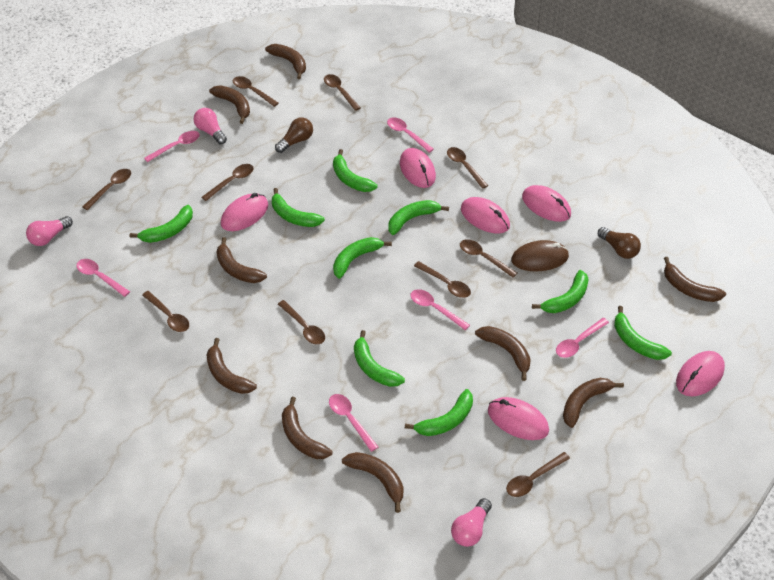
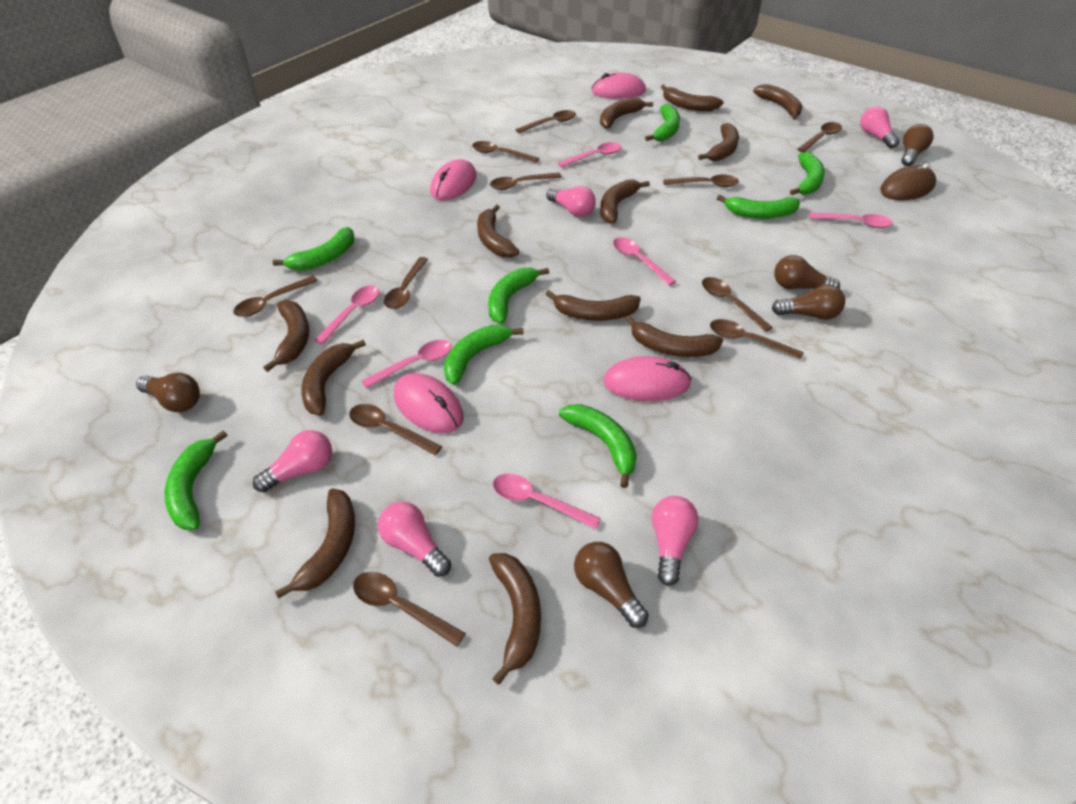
brown banana: [206,338,257,394] [209,86,250,124] [216,237,267,283] [265,44,306,79] [282,397,332,459] [342,452,403,513] [475,326,531,381] [563,378,624,428] [664,257,726,302] = 9 -> [263,300,309,372] [275,488,355,599] [301,340,366,415] [477,204,519,258] [489,553,541,685] [546,290,641,321] [600,97,653,129] [600,179,650,224] [625,315,723,357] [661,85,724,111] [698,123,739,161] [753,84,803,120] = 12
brown light bulb: [275,117,313,153] [598,227,641,259] = 2 -> [136,373,200,412] [574,542,649,628] [772,284,845,320] [774,255,840,289] [901,124,934,166] = 5
brown spoon: [82,169,131,210] [142,291,189,332] [202,164,254,201] [233,76,279,107] [278,300,325,344] [324,74,361,111] [414,261,471,298] [447,147,488,189] [460,239,517,278] [506,452,570,497] = 10 -> [233,276,318,317] [349,404,442,455] [353,571,466,647] [384,257,429,309] [472,141,539,163] [490,173,562,190] [515,110,576,133] [663,174,739,187] [702,277,773,332] [710,319,804,360] [797,122,842,153] = 11
green banana: [130,205,193,243] [272,188,325,227] [333,149,377,192] [333,237,392,279] [354,330,405,387] [388,200,449,235] [405,389,473,436] [532,270,589,313] [614,306,672,360] = 9 -> [164,430,228,530] [273,227,354,271] [444,325,524,385] [488,267,549,324] [559,404,637,488] [645,104,680,141] [717,195,800,219] [790,152,825,195] = 8
pink light bulb: [26,216,73,246] [194,108,227,144] [451,498,492,547] = 3 -> [253,430,332,493] [378,501,451,577] [546,186,596,217] [652,496,698,586] [860,107,900,149] = 5
pink mouse: [221,193,268,231] [400,148,436,188] [461,197,510,234] [488,397,549,440] [522,185,571,222] [676,351,725,396] = 6 -> [394,373,464,434] [430,159,477,201] [591,73,646,99] [603,356,692,401] = 4

